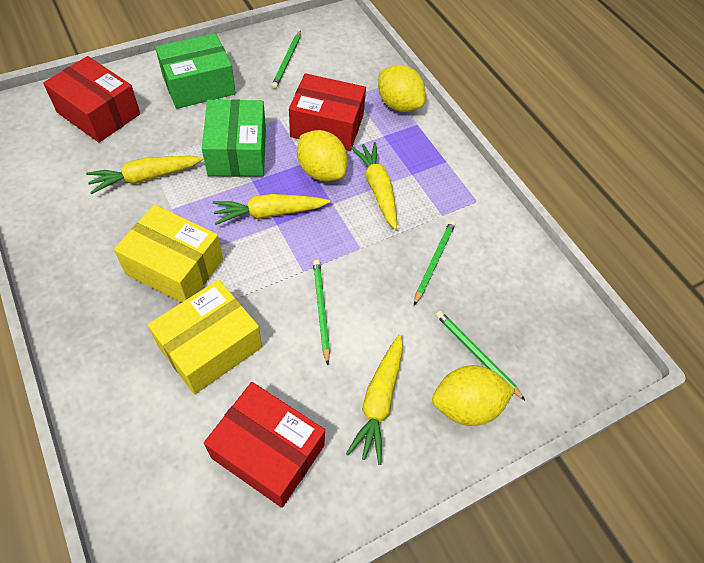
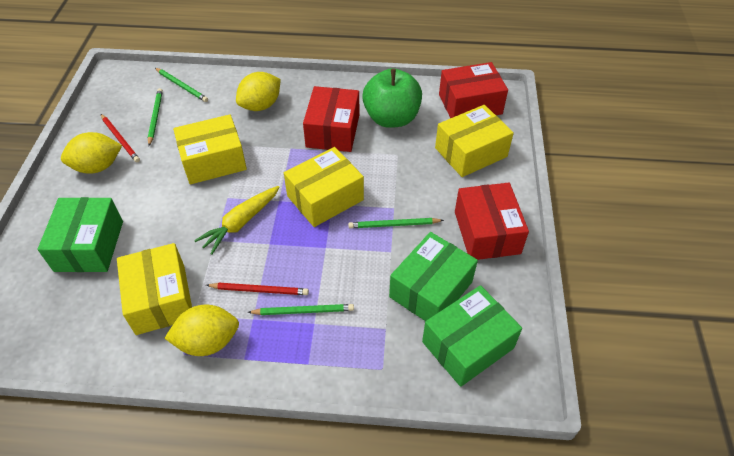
green apple: none = 0 -> [362,68,422,128] = 1
green box: [155,33,236,109] [202,99,266,177] = 2 -> [38,197,123,272] [389,232,478,321] [422,285,522,387] = 3
red pencil: none = 0 -> [101,114,140,162] [206,283,309,295] = 2
yellow box: [114,205,223,303] [148,280,262,394] = 2 -> [117,243,192,335] [173,114,247,184] [284,147,364,227] [435,105,514,177] = 4
yellow carrot: [86,156,204,194] [213,194,330,225] [346,334,403,465] [350,142,397,230] = 4 -> [194,186,280,255] = 1

